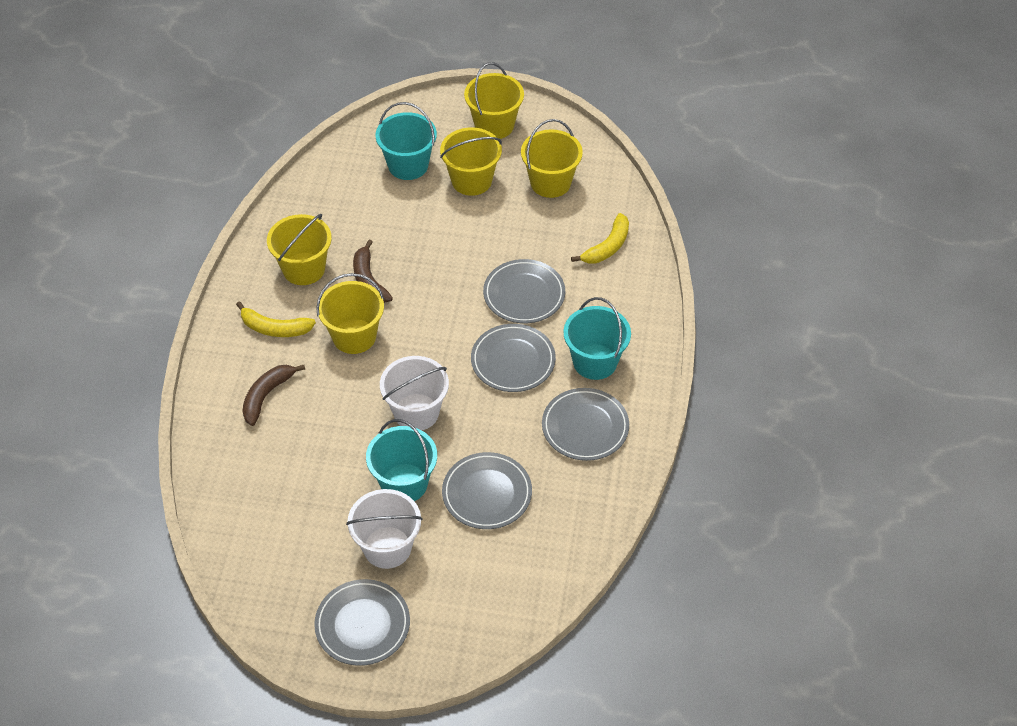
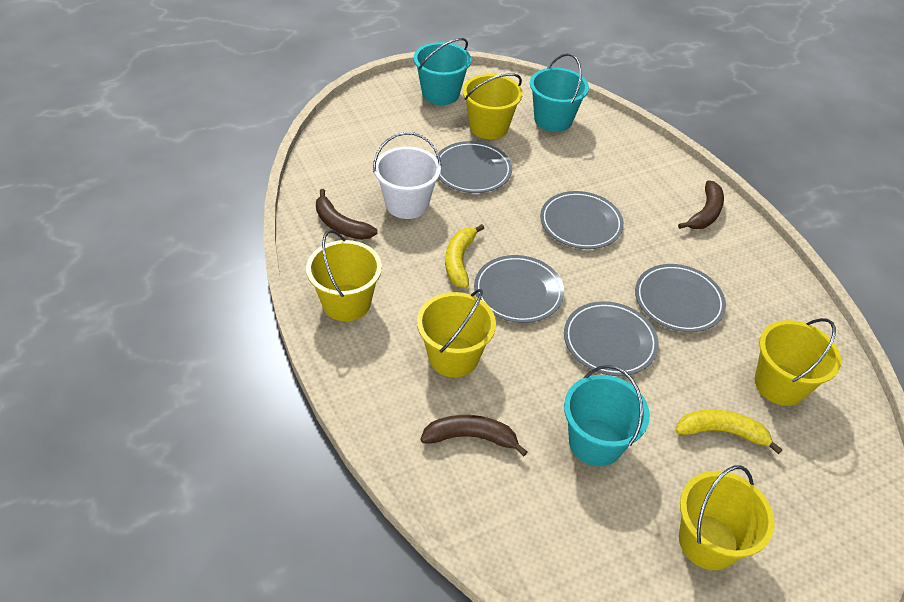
brown banana: [242,365,305,426] [353,239,393,303] = 2 -> [316,189,378,240] [420,415,528,456] [678,180,724,229] = 3
white bucket: [346,489,423,569] [380,356,449,430] = 2 -> [373,132,441,219] = 1

